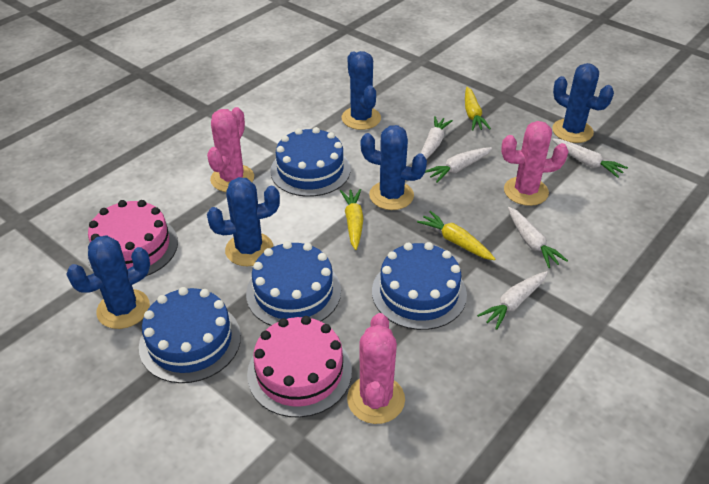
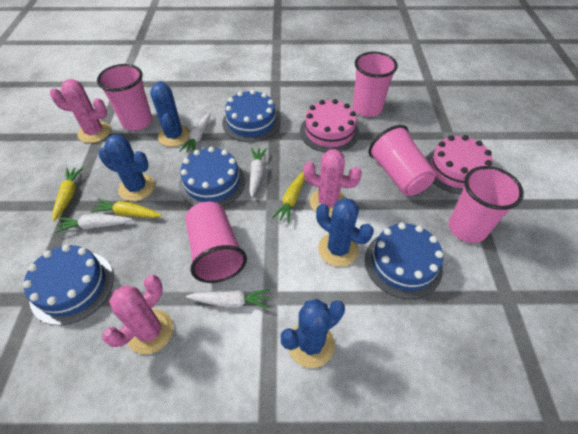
blue cactus: [66,235,150,329] [207,177,280,266] [342,51,381,130] [361,125,427,210] [552,63,614,143] = 5 -> [98,134,155,201] [150,81,190,147] [281,299,345,368] [316,198,374,267] = 4
pink cup: none = 0 -> [97,64,152,131] [185,202,247,283] [353,52,398,117] [369,125,436,196] [448,166,524,243] = 5
white carrot: [420,116,453,159] [425,147,492,183] [477,271,548,330] [508,207,568,268] [552,139,628,178] = 5 -> [55,214,132,233] [179,112,210,153] [186,289,270,309] [249,148,267,197] = 4

